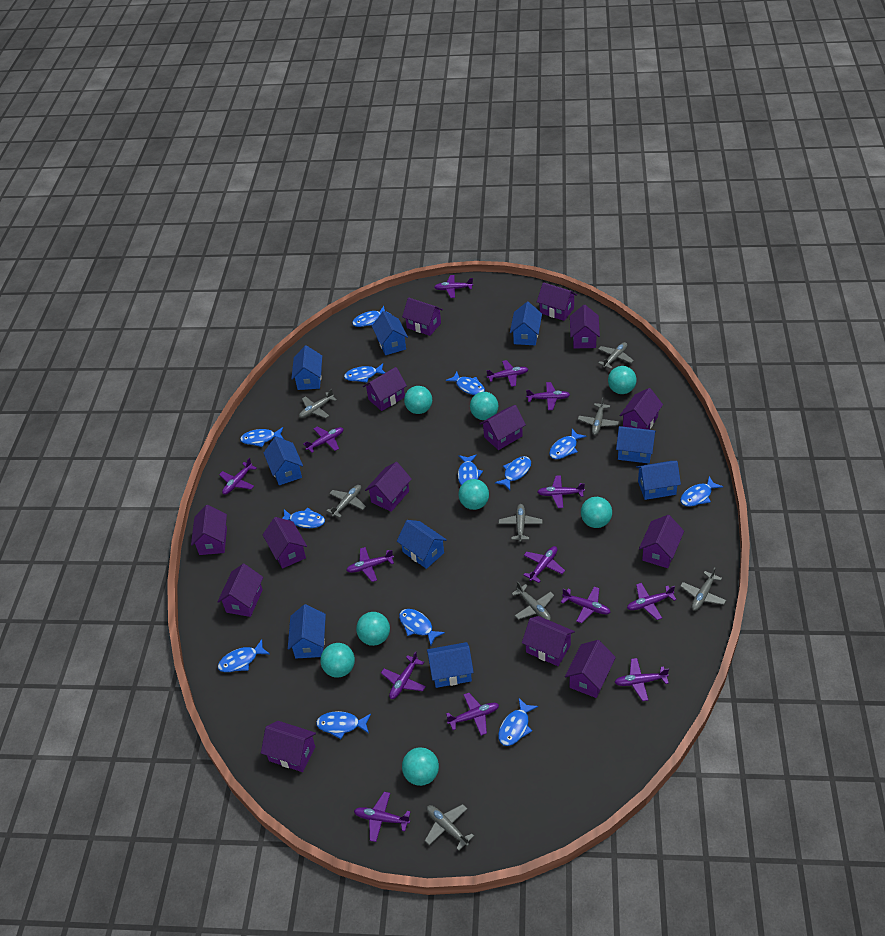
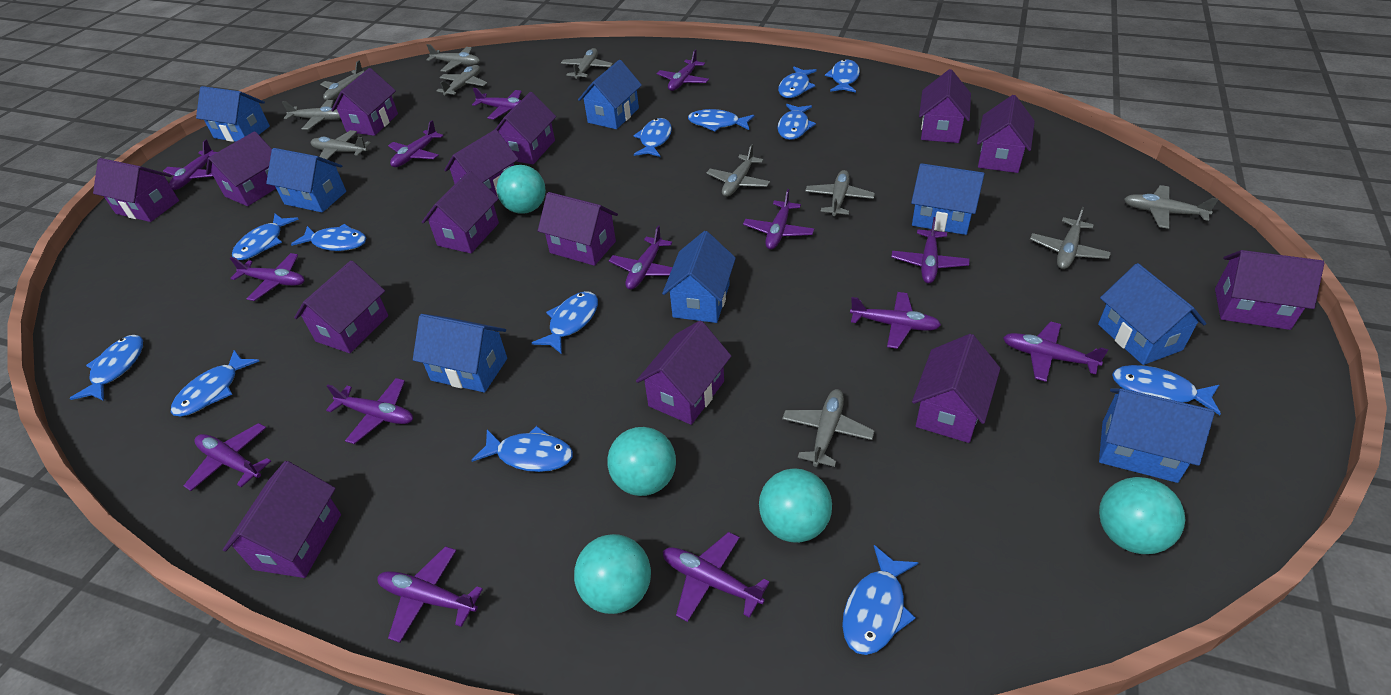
blue house: [264,437,303,485] [288,604,326,658] [291,345,322,390] [372,311,408,355] [397,520,447,569] [427,642,474,688] [510,302,542,345] [616,426,656,464] [636,461,681,500] = 9 -> [196,86,270,142] [266,148,346,213] [413,314,507,393] [578,60,642,129] [662,231,736,323] [911,163,985,235] [1098,263,1206,365] [1099,388,1215,483] = 8
grey plane: [299,389,337,418] [327,485,366,518] [425,804,474,851] [499,504,543,542] [511,582,554,621] [578,397,619,435] [598,342,634,369] [680,567,726,611] = 8 -> [282,100,341,130] [311,130,371,160] [320,60,364,100] [426,44,480,72] [436,65,487,96] [561,48,613,80] [706,144,770,197] [782,389,874,467] [805,170,875,216] [1030,207,1111,269] [1124,185,1218,229] = 11
turquoise ball: [320,643,355,678] [356,612,390,646] [402,747,439,786] [404,386,432,414] [459,479,489,510] [470,392,498,420] [581,497,612,528] [608,366,636,394] = 8 -> [496,165,546,214] [574,534,651,614] [607,427,676,496] [759,469,832,543] [1099,477,1185,554] = 5

